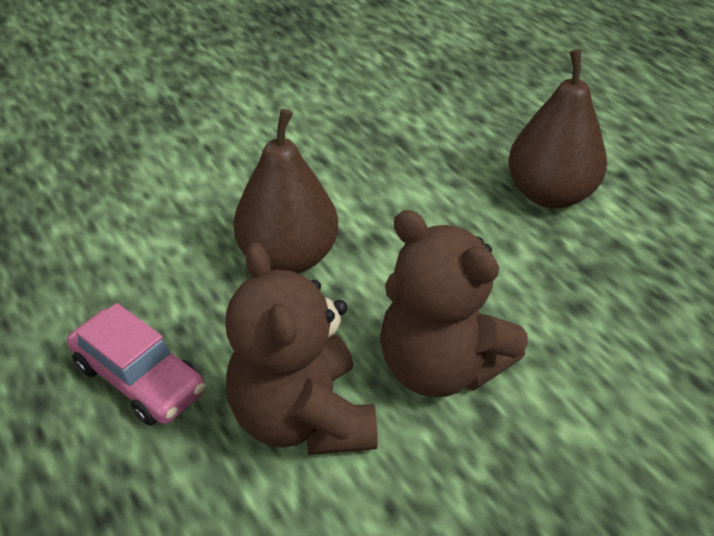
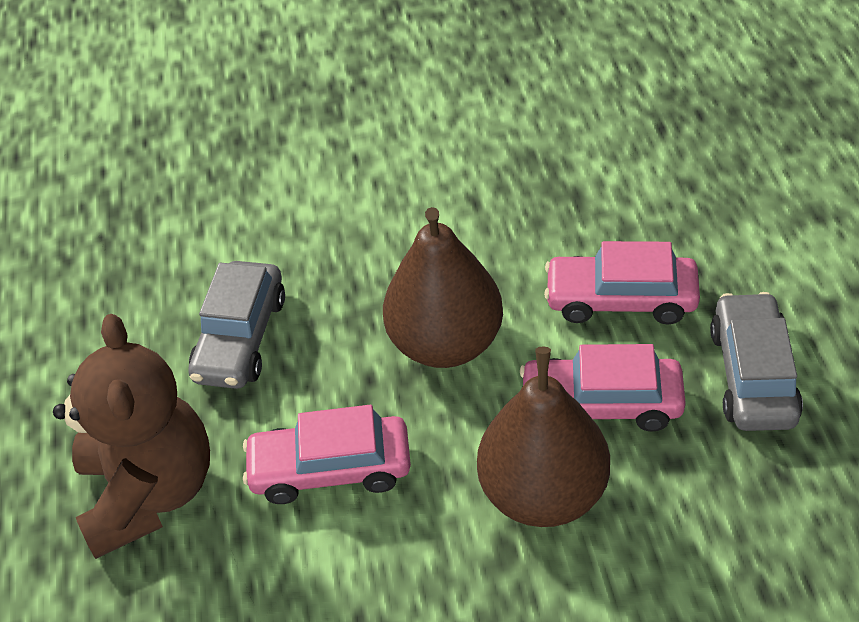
brown teddy bear: [225,242,378,455] [380,210,528,397] = 2 -> [53,314,210,559] = 1
grey car: none = 0 -> [188,261,285,389] [710,292,803,431] = 2
pink car: [67,303,205,426] = 1 -> [243,405,411,504] [520,344,686,431] [544,241,700,324] = 3

